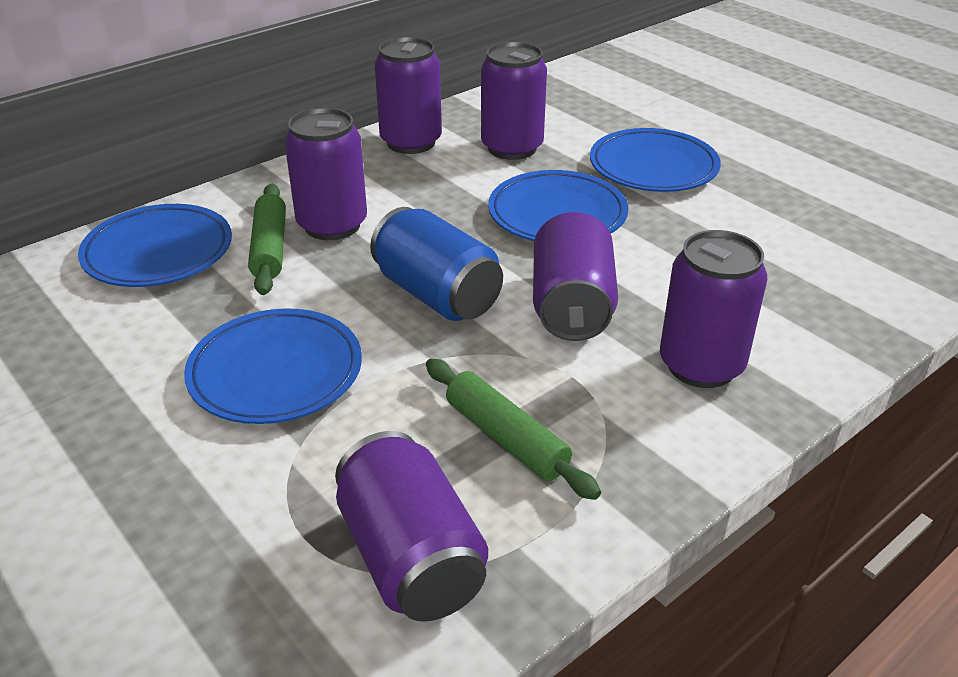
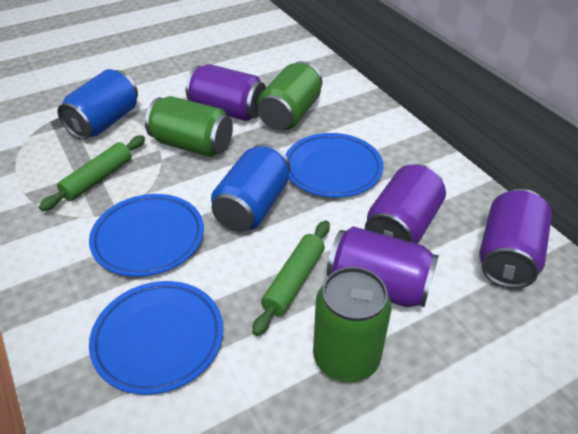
blue can: [370,207,503,321] = 1 -> [57,69,138,140] [211,144,290,232] = 2
blue plate: [78,204,232,287] [184,308,362,424] [488,170,629,241] [590,128,721,192] = 4 -> [89,194,204,277] [89,281,224,395] [286,133,384,198] = 3
green can: none = 0 -> [145,96,233,157] [257,61,322,130] [313,267,391,382] = 3
purple can: [284,108,367,240] [335,431,488,622] [375,37,442,154] [481,42,547,160] [533,212,618,341] [660,230,767,388] = 6 -> [186,64,266,121] [327,226,439,307] [365,164,446,244] [479,189,552,289] = 4

